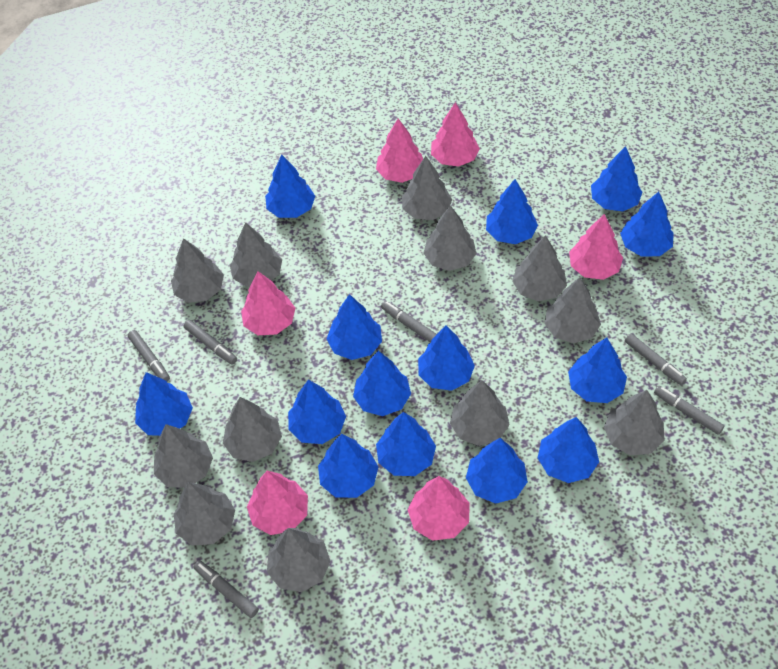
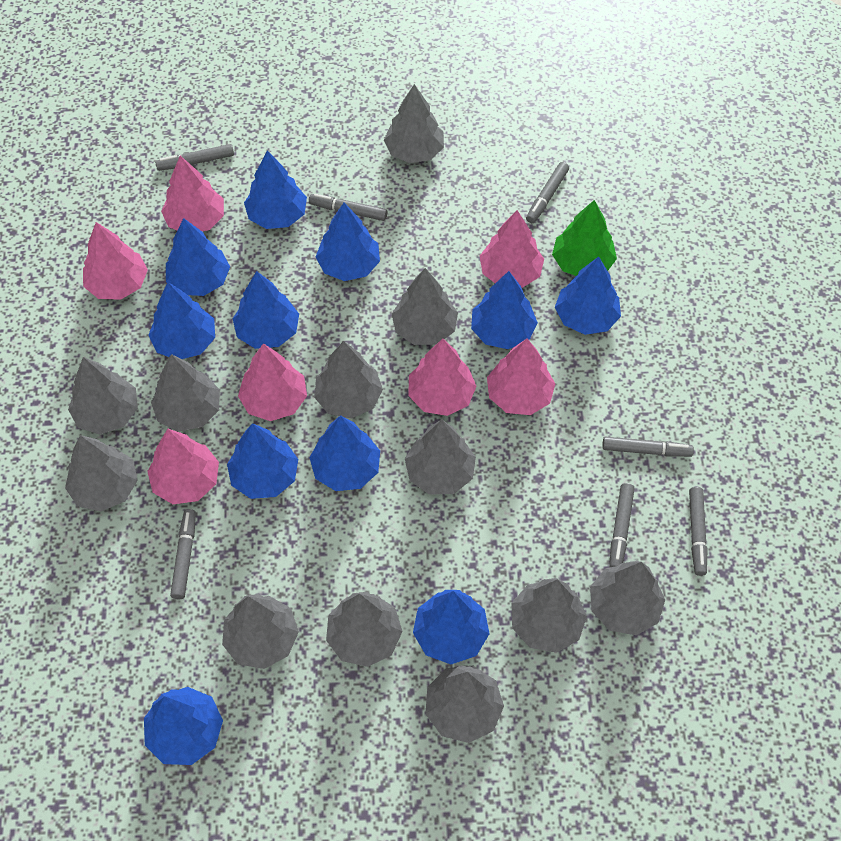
blue tree: [135,372,193,436] [265,155,315,218] [288,379,346,444] [318,434,379,498] [327,294,382,360] [353,351,411,416] [376,412,436,476] [418,325,475,391] [466,438,528,504] [486,179,538,244] [538,417,599,483] [568,338,627,403] [591,146,643,211] [620,192,674,257] = 14 -> [144,687,223,765] [148,282,215,359] [166,218,230,296] [227,423,298,499] [233,271,299,349] [244,150,307,229] [309,415,380,491] [316,203,380,281] [413,590,490,664] [471,271,538,349] [555,257,621,335] = 11
green tree: none = 0 -> [552,200,617,276] = 1
grey marker: [128,330,170,382] [184,320,237,365] [194,560,259,618] [381,301,437,343] [625,334,687,385] [654,386,724,435] = 6 -> [155,144,234,171] [170,509,196,599] [309,194,388,221] [526,162,569,223] [602,437,694,457] [609,483,635,567] [689,487,708,576] = 7
pink tree: [241,271,295,335] [247,471,308,535] [376,119,423,183] [408,476,470,541] [431,102,480,167] [569,214,623,280] = 6 -> [83,222,148,300] [147,429,219,504] [161,156,224,231] [238,343,307,421] [408,339,477,416] [480,210,544,288] [487,339,555,415] = 7

